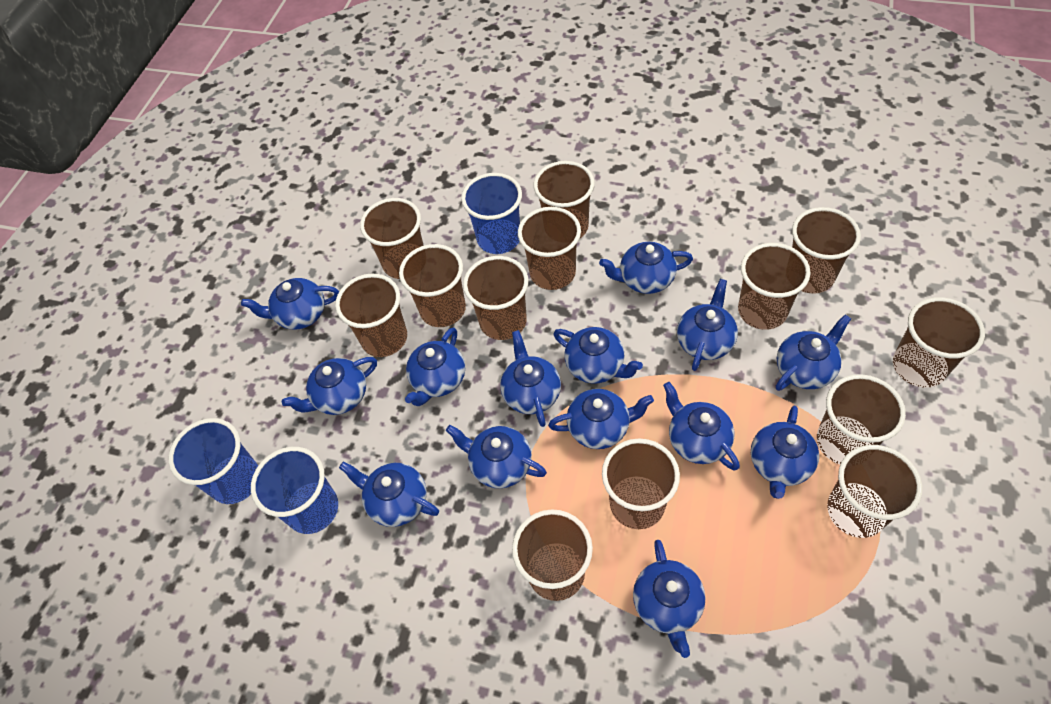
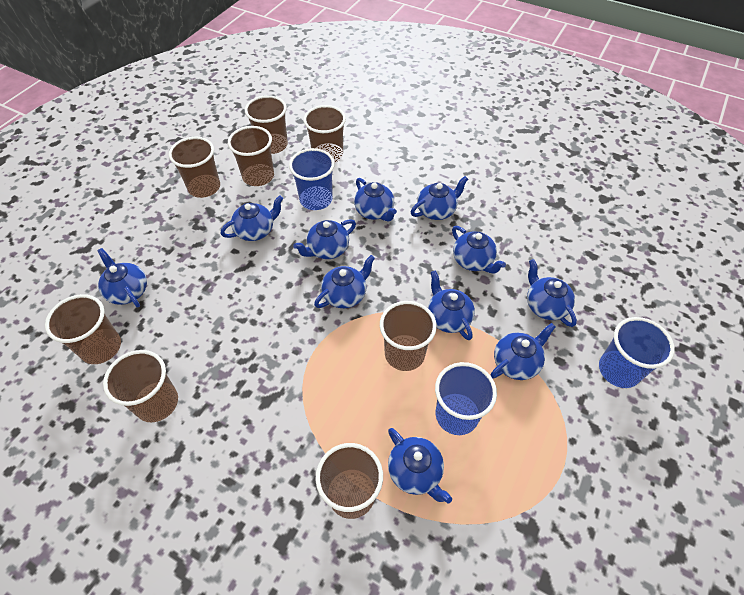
blue teapot: [241,278,339,330] [282,357,377,415] [339,462,439,527] [405,327,465,406] [446,425,547,488] [500,330,561,427] [548,389,654,449] [553,327,643,383] [599,242,693,294] [633,540,706,658] [663,382,740,470] [677,279,738,371] [751,406,819,499] [776,314,851,391] = 14 -> [97,248,147,308] [221,195,283,241] [293,219,356,259] [314,255,375,308] [354,178,397,221] [388,428,452,503] [411,176,468,220] [428,270,475,340] [452,226,506,274] [490,323,556,380] [527,259,577,327] = 11
brown cup: [335,274,407,357] [360,198,424,279] [399,244,466,327] [463,256,528,340] [512,509,593,601] [518,207,581,290] [533,161,595,239] [602,439,680,529] [738,243,810,330] [792,207,861,294] [817,374,906,464] [827,445,922,538] [893,297,985,387] = 13 -> [45,294,121,364] [103,350,178,422] [169,137,220,198] [228,126,274,186] [245,95,288,154] [303,105,346,163] [315,443,383,519] [380,301,437,371] = 8

